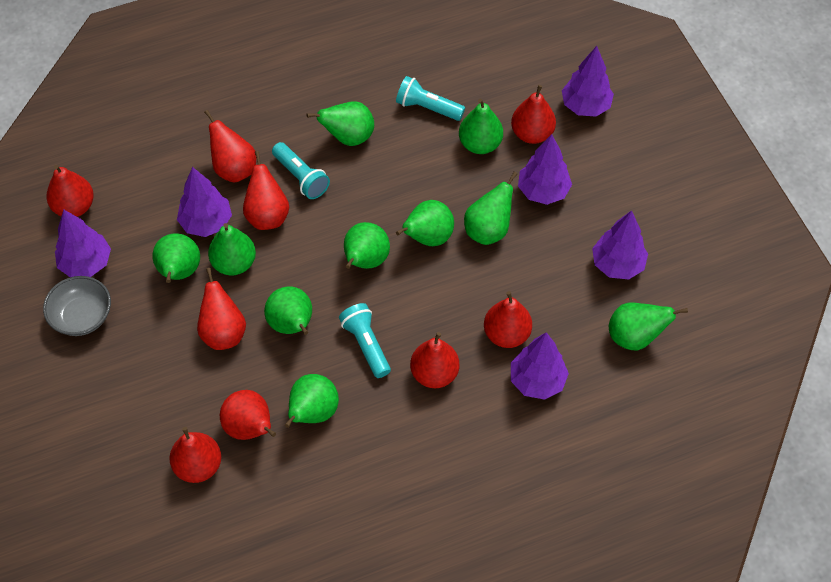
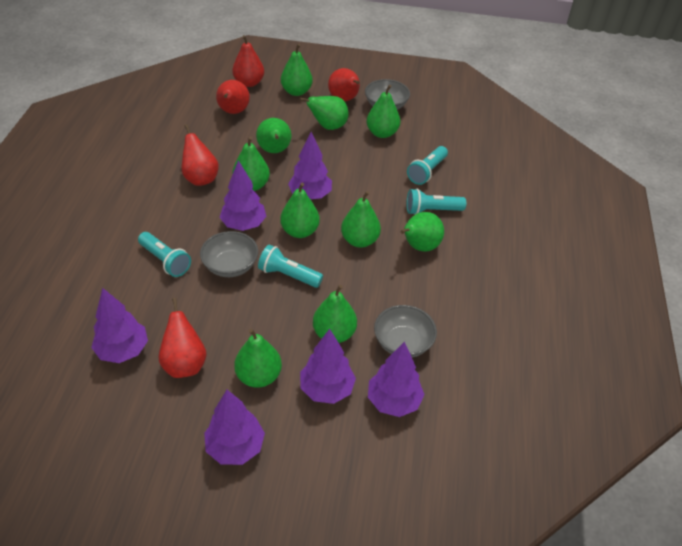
grey bowl: [43,276,111,336] = 1 -> [200,231,258,277] [365,79,410,110] [374,305,437,357] = 3
red pear: [47,165,94,217] [170,427,221,483] [197,268,246,350] [204,110,256,183] [220,390,276,440] [243,151,289,230] [410,332,459,388] [484,291,532,348] [511,85,556,144] = 9 -> [158,298,207,378] [182,124,219,186] [216,80,250,114] [232,35,264,87] [328,68,360,101] = 5
turquoise flashlight: [272,142,330,199] [339,303,391,378] [396,76,465,121] = 3 -> [138,232,191,277] [258,244,323,288] [406,189,466,215] [407,146,448,185] = 4

